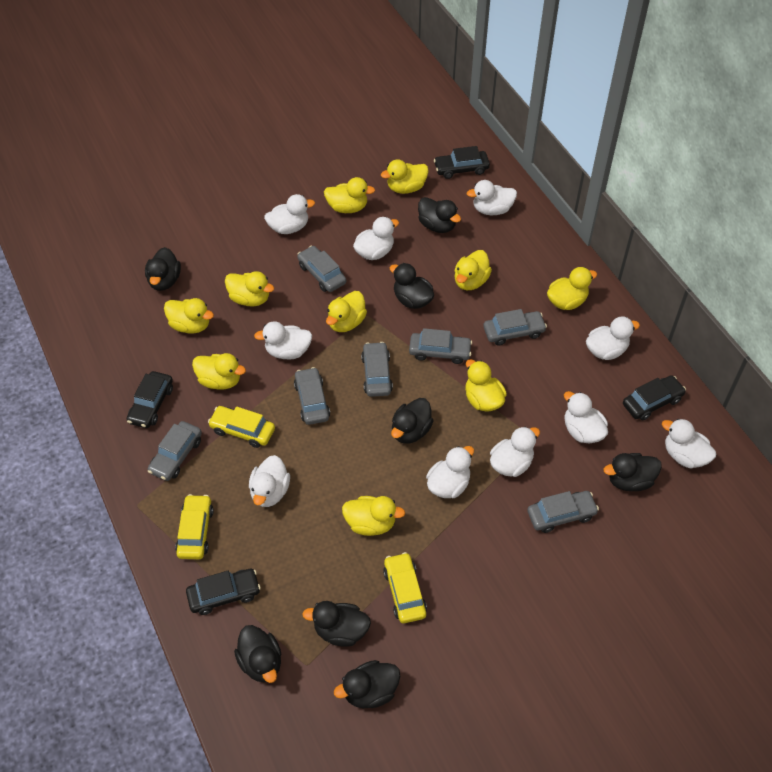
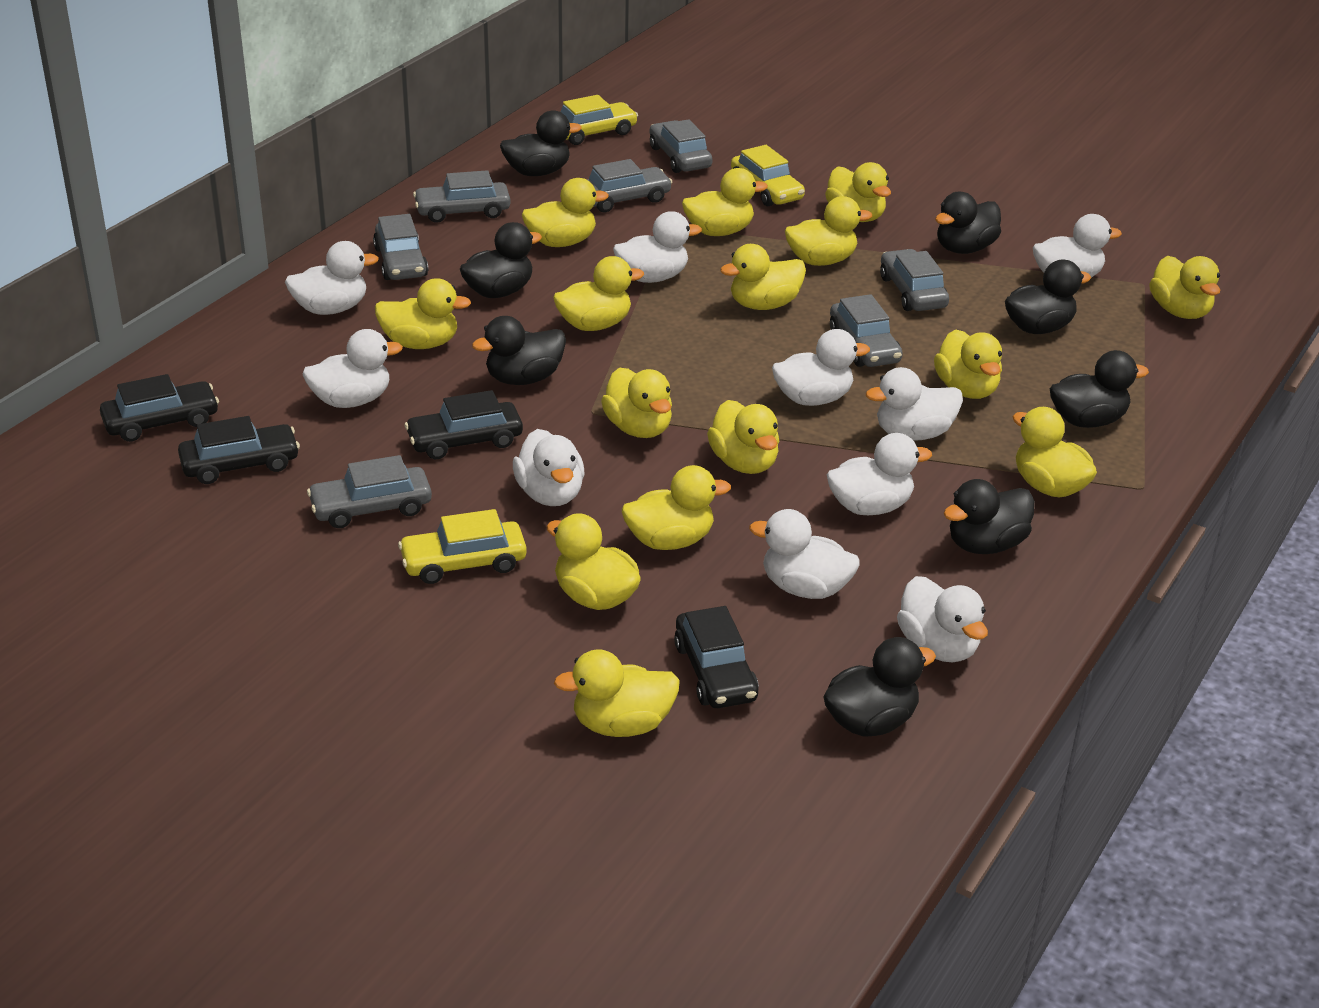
yellow duck: [164,298,214,334] [192,353,246,390] [225,271,274,307] [324,177,375,213] [326,291,367,332] [342,496,405,536] [381,159,429,194] [454,250,492,290] [465,359,507,412] [547,267,597,310] = 10 -> [375,278,471,349] [522,178,609,247] [546,513,641,610] [553,256,644,331] [554,649,680,737] [601,368,672,438] [622,465,731,550] [682,168,768,236] [707,400,779,474] [720,244,806,310] [785,196,872,266] [825,162,891,222] [934,329,1002,399] [1012,407,1097,497] [1149,256,1220,319] = 15

